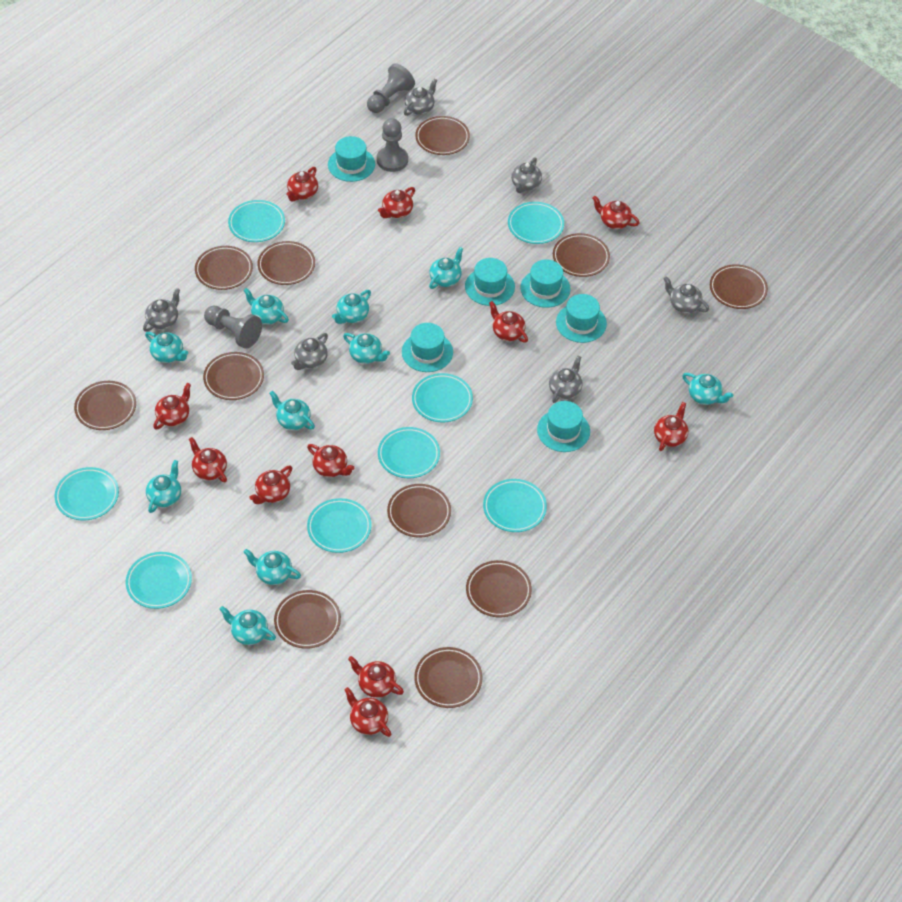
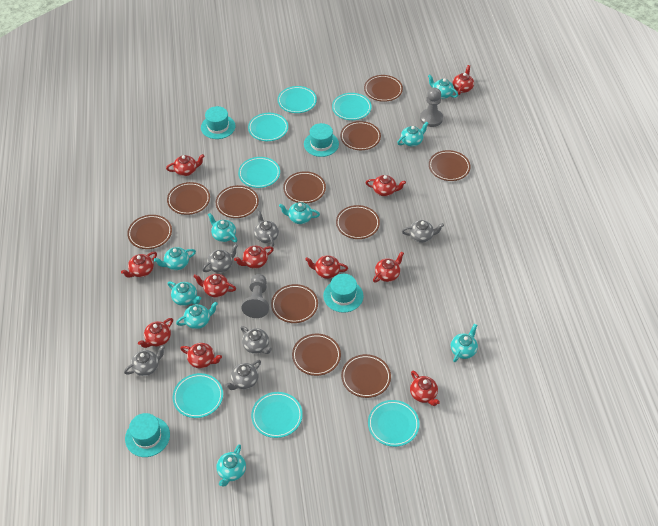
grey pawn: [204,306,262,349] [367,63,415,113] [377,118,408,172] = 3 -> [241,274,269,318] [420,88,443,127] = 2
turquoise hat: [328,136,375,182] [402,323,453,372] [465,258,515,306] [520,260,571,308] [537,401,590,452] [556,294,607,343] = 6 -> [125,413,170,457] [201,106,236,139] [304,123,339,157] [323,274,364,313] = 4
turquoise plate: [54,467,119,520] [126,552,192,609] [228,200,285,242] [307,498,372,553] [378,427,440,478] [412,373,473,422] [483,479,547,532] [508,202,564,244] = 8 -> [173,373,223,418] [238,157,280,188] [248,113,288,141] [251,392,303,438] [278,86,317,113] [332,93,371,120] [368,400,419,447] = 7
turquoise teapot: [145,332,188,363] [146,460,181,513] [219,606,276,645] [243,288,289,324] [243,549,301,585] [269,391,315,430] [332,290,371,324] [343,333,390,364] [429,247,463,289] [682,373,733,405] = 10 -> [154,247,196,270] [168,281,201,306] [176,302,218,329] [208,213,237,242] [216,444,246,487] [279,202,320,224] [397,122,429,147] [428,74,458,99] [451,324,478,362] = 9

